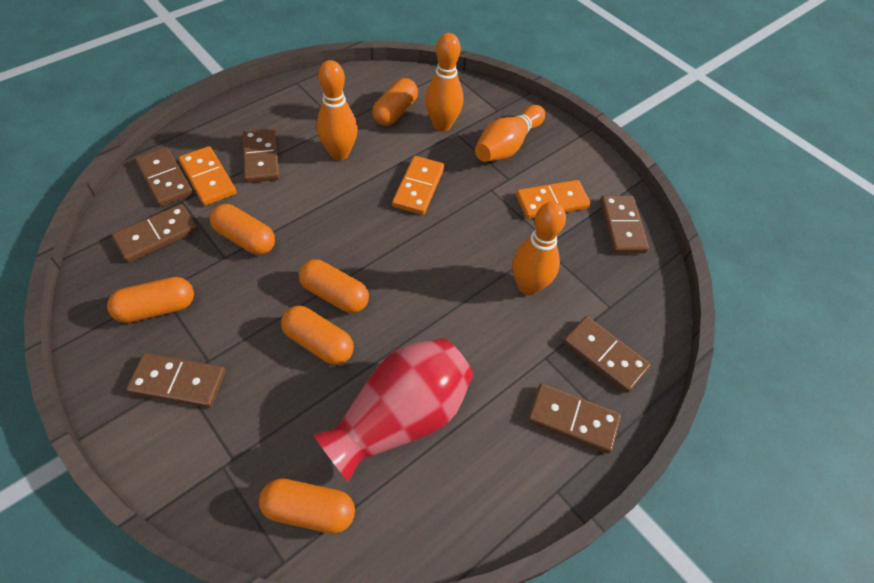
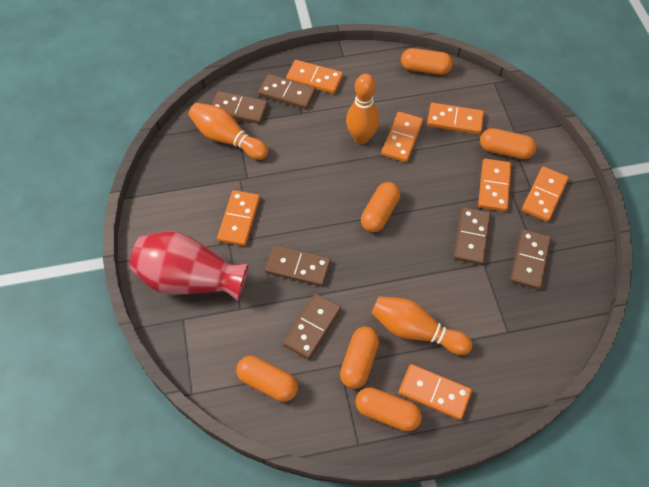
brown domino: [112,204,198,263] [126,353,226,408] [135,147,193,207] [242,128,280,183] [528,383,621,454] [563,316,651,393] [600,195,649,253] = 7 -> [212,91,268,124] [258,74,316,109] [265,245,331,287] [283,294,341,360] [454,207,491,265] [510,230,551,290] = 6
orange bowling pin: [316,60,358,160] [425,33,463,132] [475,105,545,162] [512,202,566,295] = 4 -> [189,102,268,160] [346,74,379,144] [371,296,472,355] = 3
orange domino: [178,146,237,206] [392,156,445,215] [516,180,591,219] = 3 -> [217,190,260,246] [286,60,343,94] [381,112,423,162] [399,364,472,420] [427,103,484,134] [478,158,511,212] [522,167,569,222] = 7

